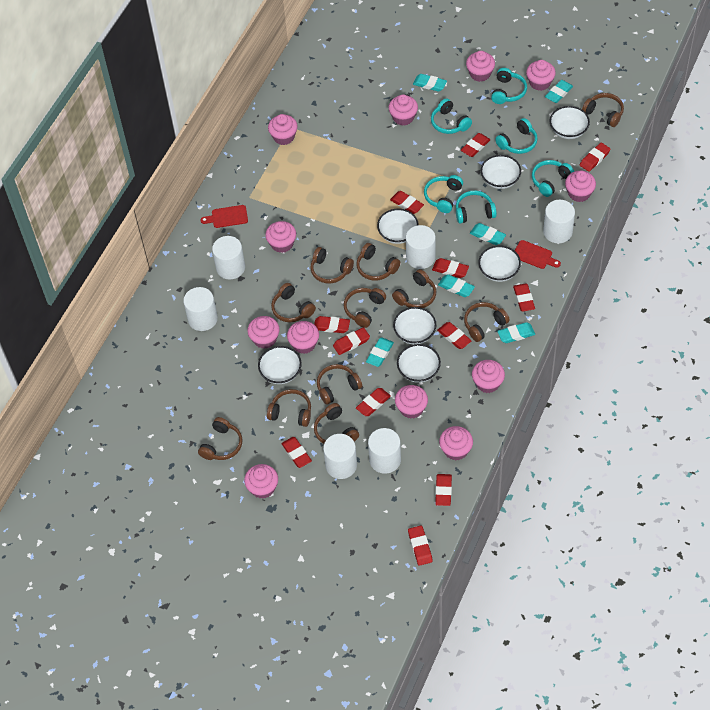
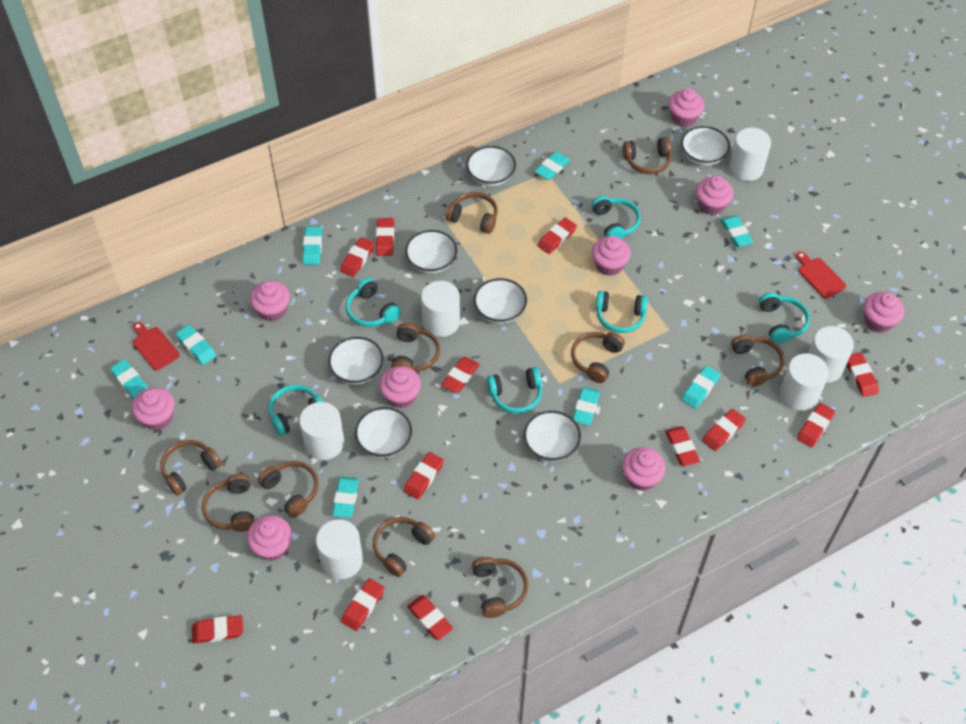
brown headphones: [198,417,242,460] [267,389,311,427] [271,283,316,322] [310,247,354,283] [314,403,359,444] [317,364,362,405] [344,288,386,328] [357,243,401,281] [392,269,436,308] [464,302,510,342] [582,93,624,127] = 11 -> [160,440,222,496] [202,474,254,532] [258,461,318,518] [373,517,435,577] [391,323,440,372] [446,192,498,234] [472,557,528,618] [571,332,625,383] [623,137,671,174] [731,334,785,387] = 10
pink cupcake: [244,464,278,499] [247,316,280,349] [265,221,296,253] [268,114,298,145] [287,321,319,354] [389,95,418,126] [395,385,428,419] [439,426,473,460] [466,51,495,82] [472,360,505,393] [526,60,556,91] [565,171,596,202] = 12 -> [132,387,175,430] [247,515,292,561] [250,281,290,322] [379,366,421,408] [592,236,631,276] [622,447,666,491] [669,88,704,127] [696,176,734,215] [864,292,904,333] = 9
turquoise eraser: [366,338,394,367] [413,74,447,92] [438,274,475,297] [470,223,506,245] [497,322,535,343] [545,80,573,103] = 6 -> [110,359,148,400] [176,325,217,365] [303,227,322,265] [332,477,359,518] [534,151,571,180] [573,387,600,425] [681,366,721,409] [720,216,754,247] = 8

